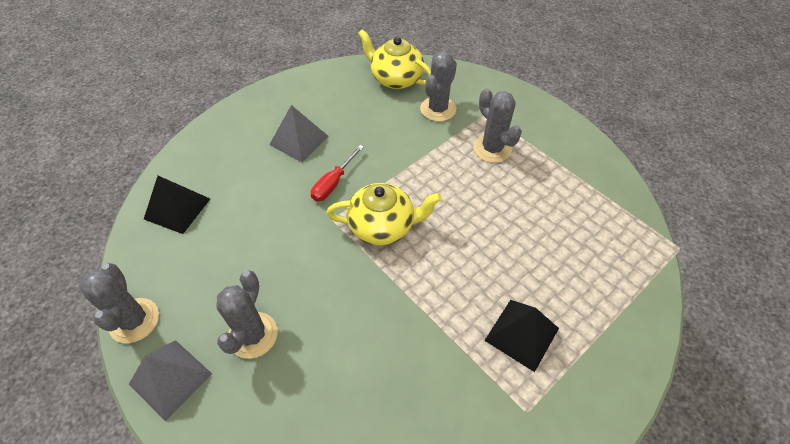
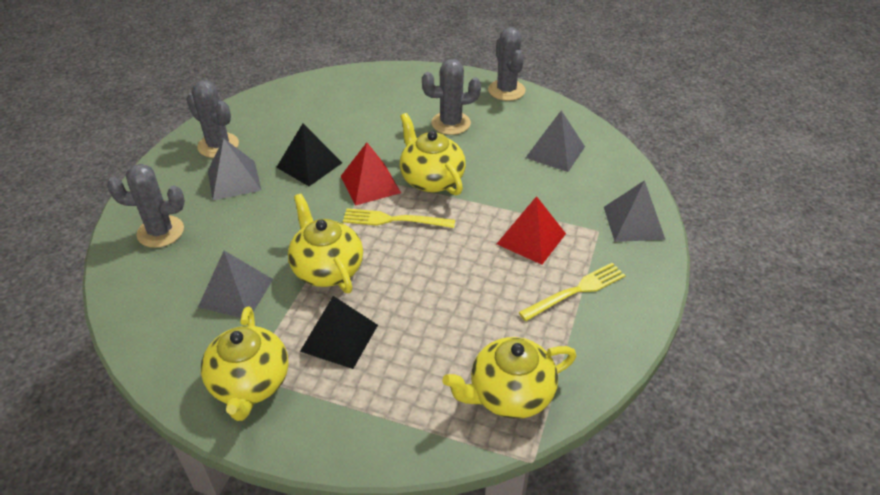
grey pyramid: [129,340,212,421] [269,105,329,162] = 2 -> [198,251,273,318] [208,138,262,200] [526,111,585,172] [604,180,665,242] = 4
red pyramid: none = 0 -> [341,143,401,206] [497,196,566,265] = 2
red screwdriver: [311,145,364,201] = 1 -> none = 0
yellow fork: none = 0 -> [343,208,455,228] [519,263,626,321] = 2
yellow teapot: [326,183,442,245] [358,29,431,89] = 2 -> [201,307,289,421] [288,194,363,293] [400,113,466,195] [443,337,577,419] = 4

